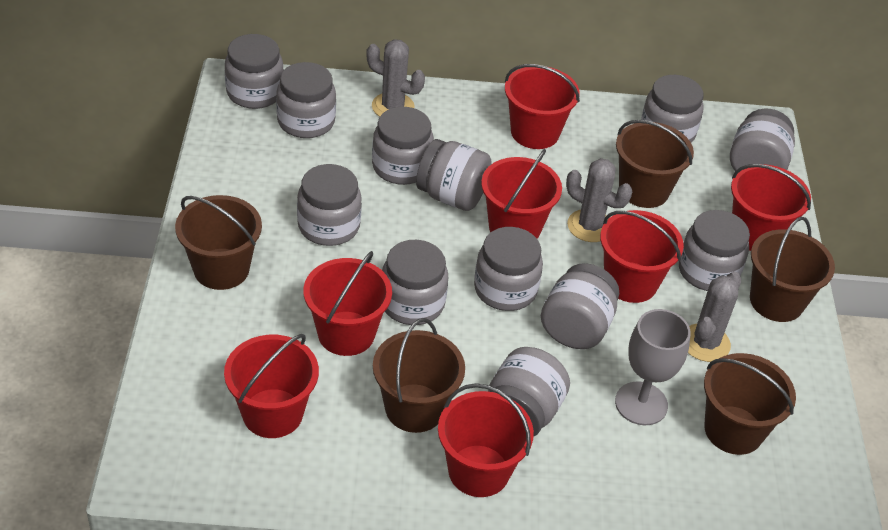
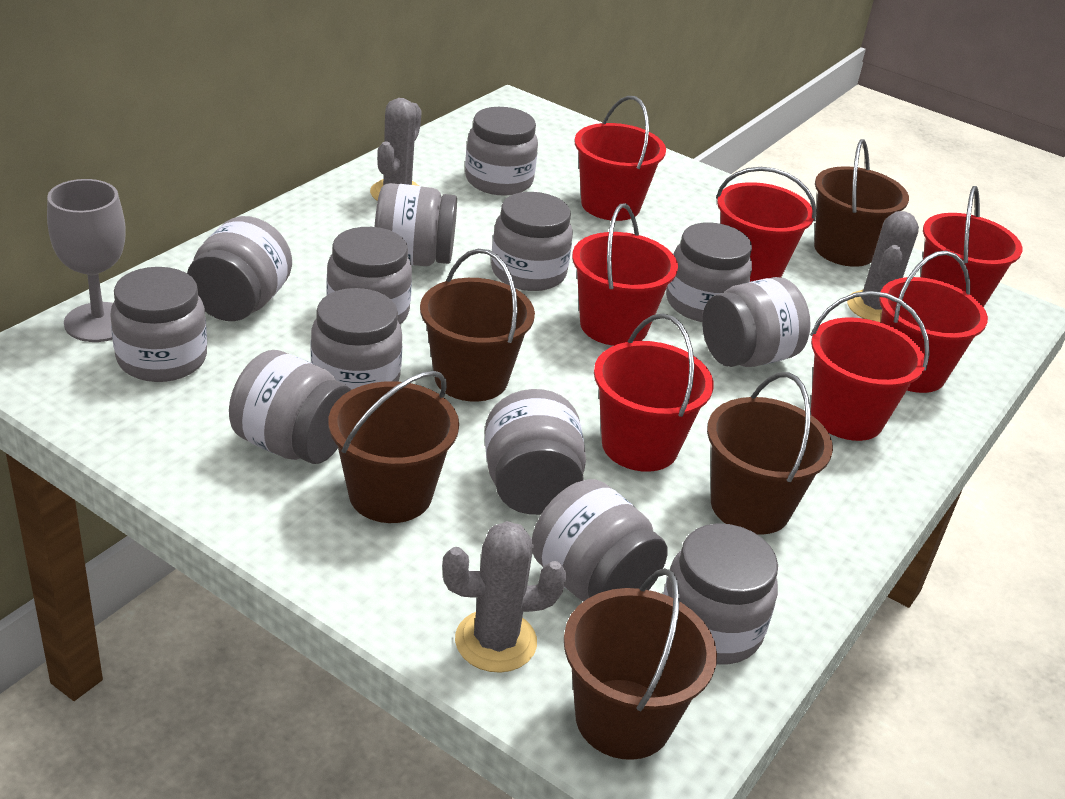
grey jar: [225,34,284,109] [276,62,336,138] [297,164,362,246] [372,107,434,185] [382,240,448,325] [416,139,492,211] [474,227,543,311] [488,347,570,437] [541,263,619,349] [641,75,704,143] [679,210,750,291] [730,108,795,171] = 12 -> [110,267,207,382] [187,216,292,321] [229,350,351,464] [311,288,402,390] [327,227,412,324] [375,183,457,266] [465,107,538,196] [485,389,586,515] [491,192,573,291] [532,479,668,601] [663,523,778,665] [666,222,752,322] [702,277,811,367] = 13

